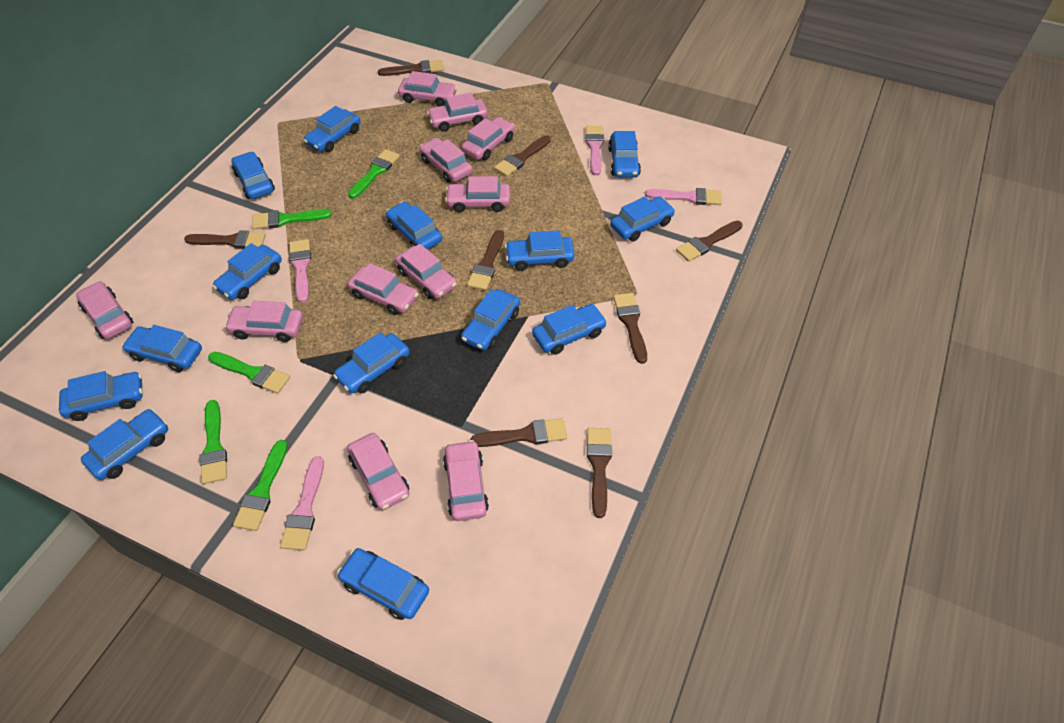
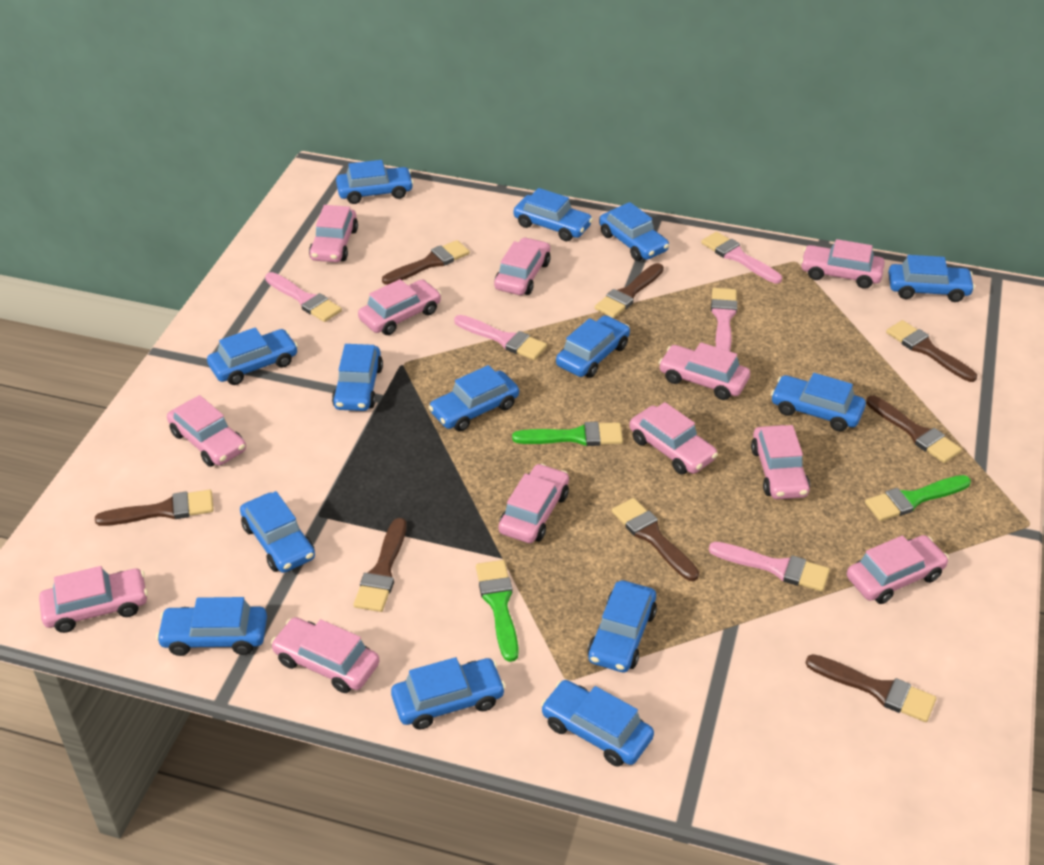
green brush: [200,400,227,484] [208,352,290,394] [233,440,288,531] [252,209,332,230] [348,149,400,199] = 5 -> [476,560,519,662] [512,422,623,446] [865,475,971,521] = 3
pink brush: [280,456,324,550] [289,239,311,303] [585,126,604,175] [645,188,722,205] = 4 -> [265,272,342,322] [454,315,547,360] [701,232,782,283] [709,542,830,592] [711,288,737,351] = 5
pink car: [76,281,133,339] [224,301,303,342] [347,433,409,510] [348,263,418,315] [395,244,457,299] [398,71,457,107] [420,138,473,183] [427,93,488,132] [443,440,489,521] [445,176,510,212] [461,117,515,160] = 11 -> [39,566,148,633] [167,395,246,467] [271,617,379,693] [309,205,358,262] [358,279,441,335] [494,237,550,295] [499,463,569,543] [629,402,718,475] [659,342,750,400] [751,425,810,499] [800,239,885,289] [847,535,949,604] = 12

